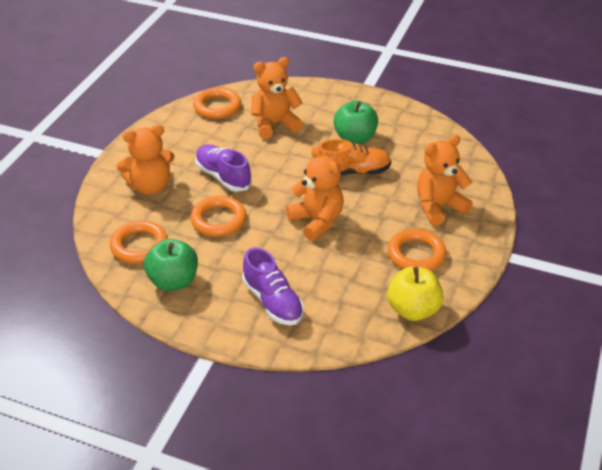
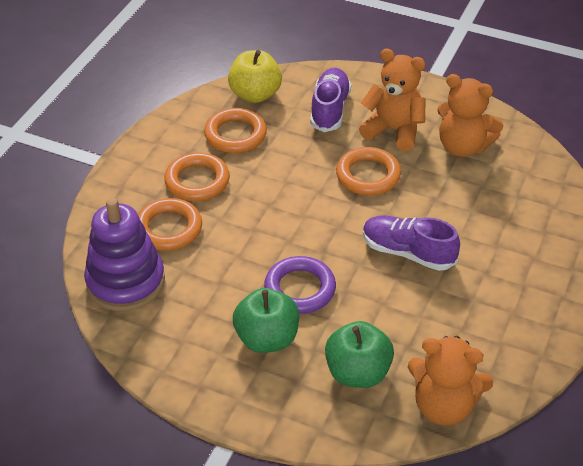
orange shoe: [318,139,391,175] = 1 -> none = 0
orange teddy bear: [117,124,175,195] [251,57,303,139] [286,146,344,241] [417,135,473,226] = 4 -> [359,48,426,151] [408,336,493,426] [437,74,503,157] = 3
purple ring: none = 0 -> [264,256,336,314] = 1
purple stacking toy: none = 0 -> [84,198,165,311] = 1

